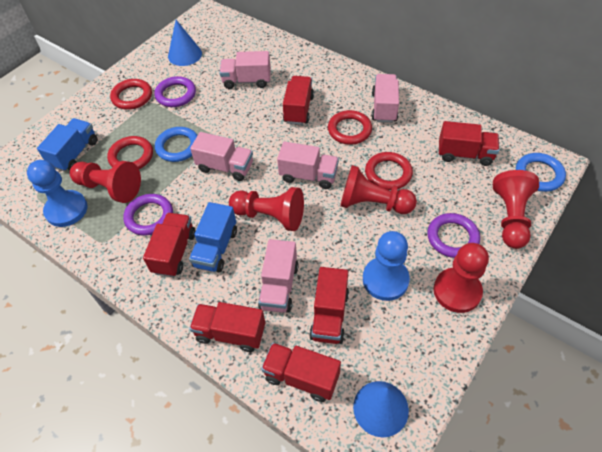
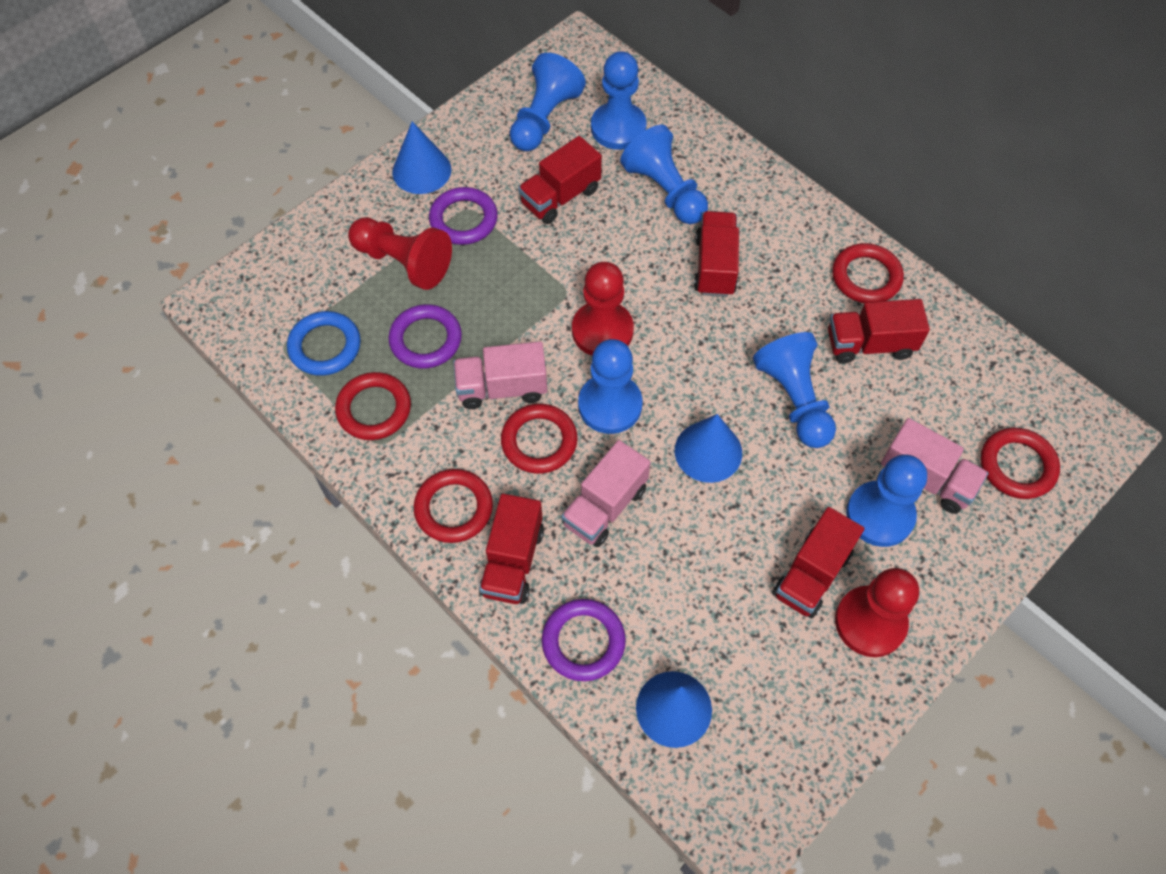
blue cone: [168,20,202,66] [353,381,409,437] = 2 -> [392,121,451,194] [636,671,712,748] [675,414,742,483] = 3
blue pawn: [27,160,87,227] [363,231,410,301] = 2 -> [510,53,586,151] [578,339,642,434] [591,51,647,150] [620,125,708,224] [753,332,836,448] [846,454,927,547] = 6
blue ring: [155,127,198,162] [516,153,566,192] = 2 -> [287,311,361,376] = 1
blue truck: [37,118,97,172] [189,202,237,272] = 2 -> none = 0
pink truck: [190,132,253,181] [219,51,271,89] [258,239,299,313] [277,141,339,189] [372,74,399,123] = 5 -> [453,342,547,409] [561,440,651,547] [881,418,988,514] = 3
red pawn: [70,161,141,203] [229,187,304,231] [340,165,417,214] [434,243,489,313] [493,170,539,249] = 5 -> [348,217,452,290] [572,262,634,356] [835,568,919,657] = 3
red ring: [107,136,153,169] [110,79,152,110] [328,110,372,145] [365,152,413,190] = 4 -> [335,372,411,440] [414,469,493,543] [501,404,578,474] [832,243,904,303] [981,428,1060,499] = 5
red truck: [143,213,195,277] [189,302,265,352] [261,343,341,402] [283,76,314,125] [309,267,349,344] [439,121,500,166] = 6 -> [479,494,544,604] [518,136,602,224] [694,211,739,297] [772,507,864,618] [828,299,930,364] = 5

